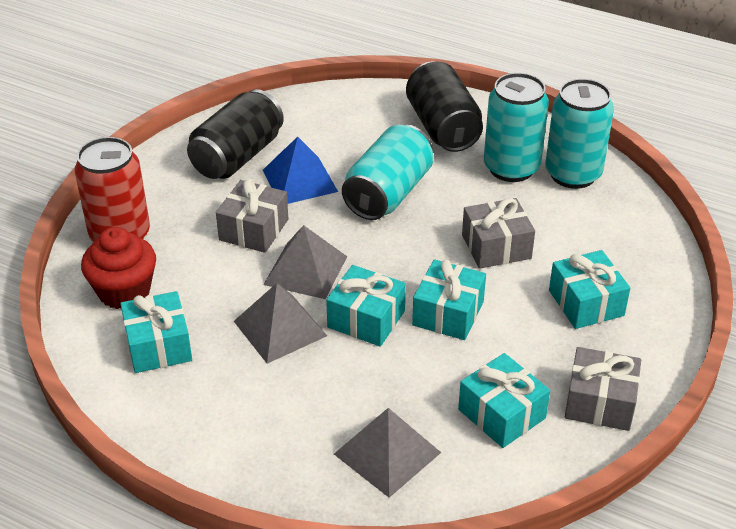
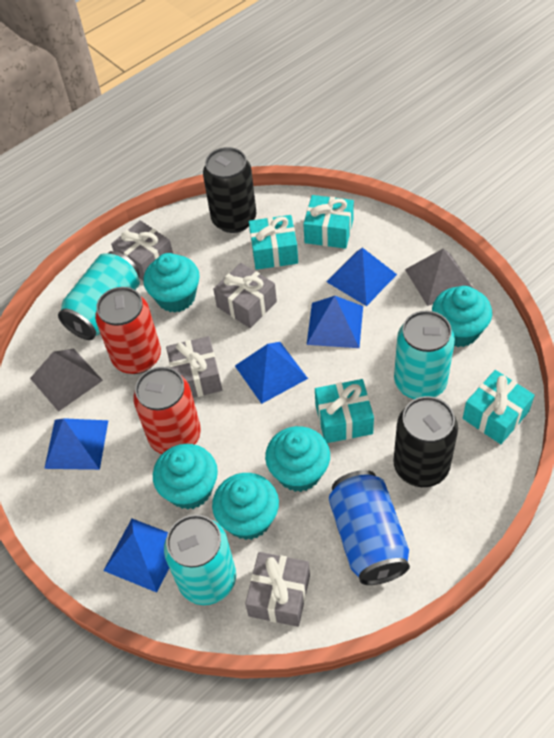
blue can: none = 0 -> [329,470,410,585] = 1
blue pyramid: [263,137,338,204] = 1 -> [44,418,108,470] [103,519,169,593] [235,342,308,404] [307,296,363,348] [326,247,397,306] = 5
grey gift: [216,179,288,253] [462,198,535,269] [565,347,641,431] = 3 -> [111,220,173,280] [166,336,222,398] [213,263,277,328] [245,552,310,627] = 4
grey pyramid: [234,283,327,364] [263,225,347,299] [334,408,441,498] = 3 -> [30,349,103,412] [405,249,473,306] = 2
red can: [75,137,150,242] = 1 -> [95,287,161,374] [133,367,201,454] = 2
red cupcake: [81,227,156,309] = 1 -> none = 0
turquoise cupcake: none = 0 -> [143,253,200,313] [153,444,218,510] [212,473,279,540] [265,426,330,492] [432,286,492,347] = 5
turquoise gift: [120,291,192,373] [326,265,406,347] [412,259,486,340] [458,353,550,448] [549,250,630,329] = 5 -> [249,215,298,270] [303,195,354,249] [315,379,374,443] [463,370,535,444] = 4

